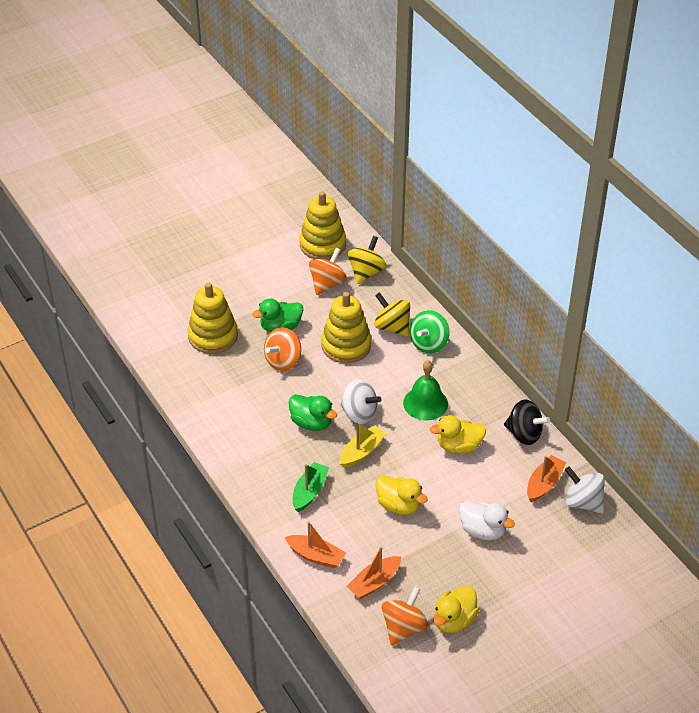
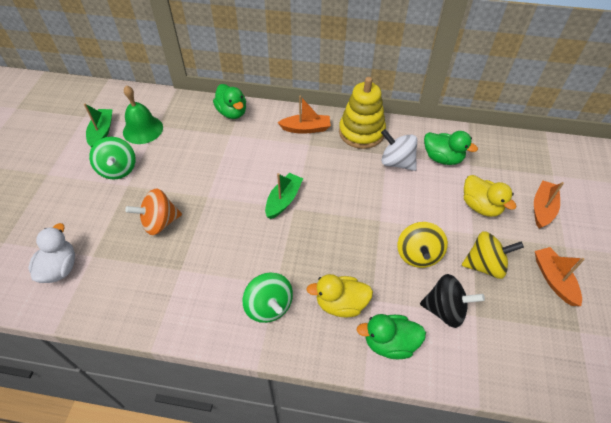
green boat: [293,462,329,512] = 1 -> [84,103,112,147] [265,173,303,219] = 2
green duck: [252,298,303,332] [289,394,337,431] = 2 -> [213,84,246,119] [356,314,426,359] [424,131,478,165] = 3
green spinning top: [410,310,450,353] = 1 -> [89,137,136,180] [243,273,293,323] = 2
orange spinning top: [264,327,301,371] [309,248,347,295] [382,586,428,646] = 3 -> [125,188,182,235] = 1
white spinning top: [340,379,381,424] [565,466,605,514] = 2 -> [381,129,417,171] = 1
yellow boat: [340,423,387,468] = 1 -> none = 0
yellow duck: [376,475,428,515] [430,415,486,454] [433,586,479,633] = 3 -> [306,274,373,317] [464,175,517,217] = 2
yellow stacking toy: [188,282,238,354] [299,191,346,260] [321,292,371,363] = 3 -> [339,77,386,149] = 1

